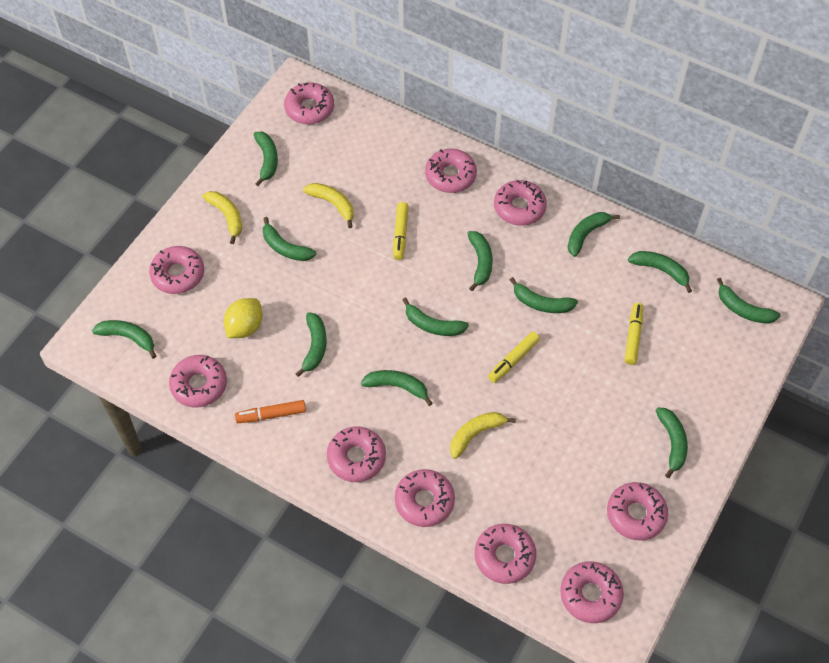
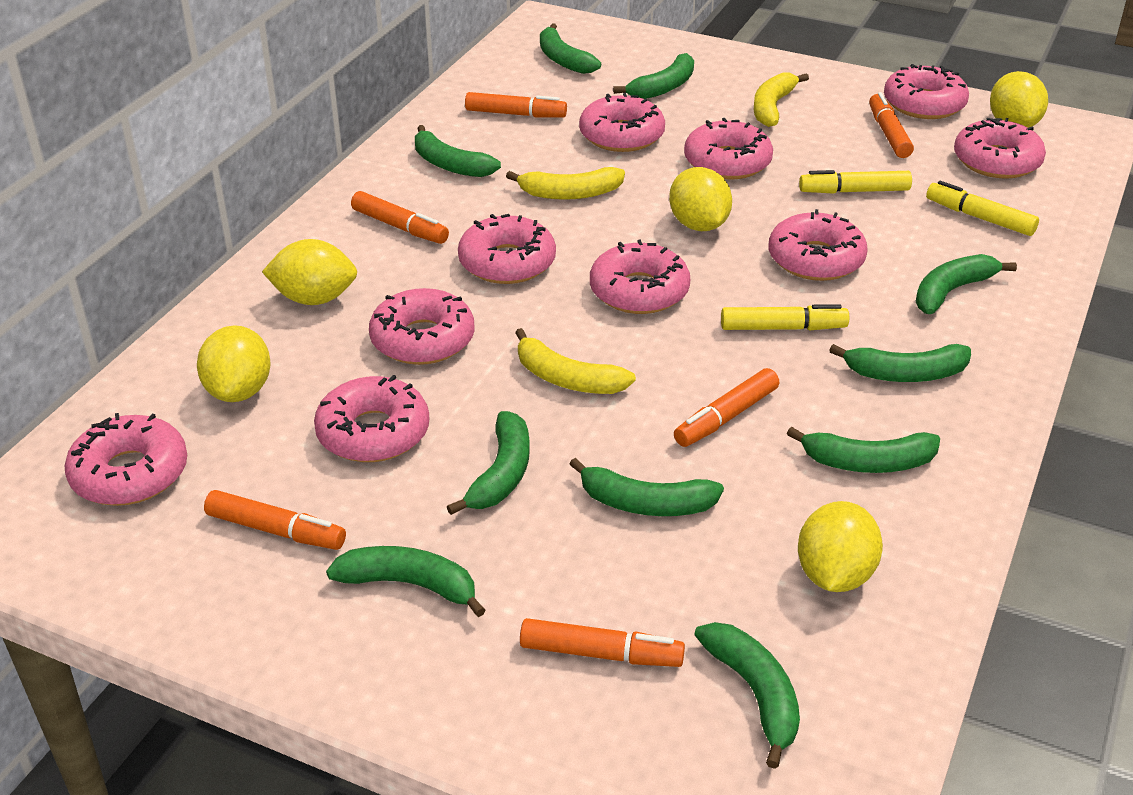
green banana: [92,320,156,359] [254,132,278,186] [263,217,316,261] [295,312,327,377] [361,370,433,406] [402,297,469,336] [467,231,493,291] [510,277,578,313] [568,212,620,257] [628,251,692,293] [656,408,688,478] [717,278,780,324] = 12 -> [326,546,486,617] [415,125,501,177] [447,411,530,515] [540,23,601,74] [570,458,724,516] [613,53,694,99] [694,622,800,769] [787,427,940,473] [829,344,971,382] [916,254,1017,314] = 10
orange marker: [235,400,306,423] = 1 -> [204,490,346,550] [351,191,449,244] [465,92,567,117] [520,618,685,667] [674,368,779,447] [869,92,914,158] = 6
yellow lemon: [224,298,262,338] = 1 -> [197,325,271,402] [262,239,357,305] [669,167,732,231] [798,501,883,592] [990,71,1048,128] = 5

